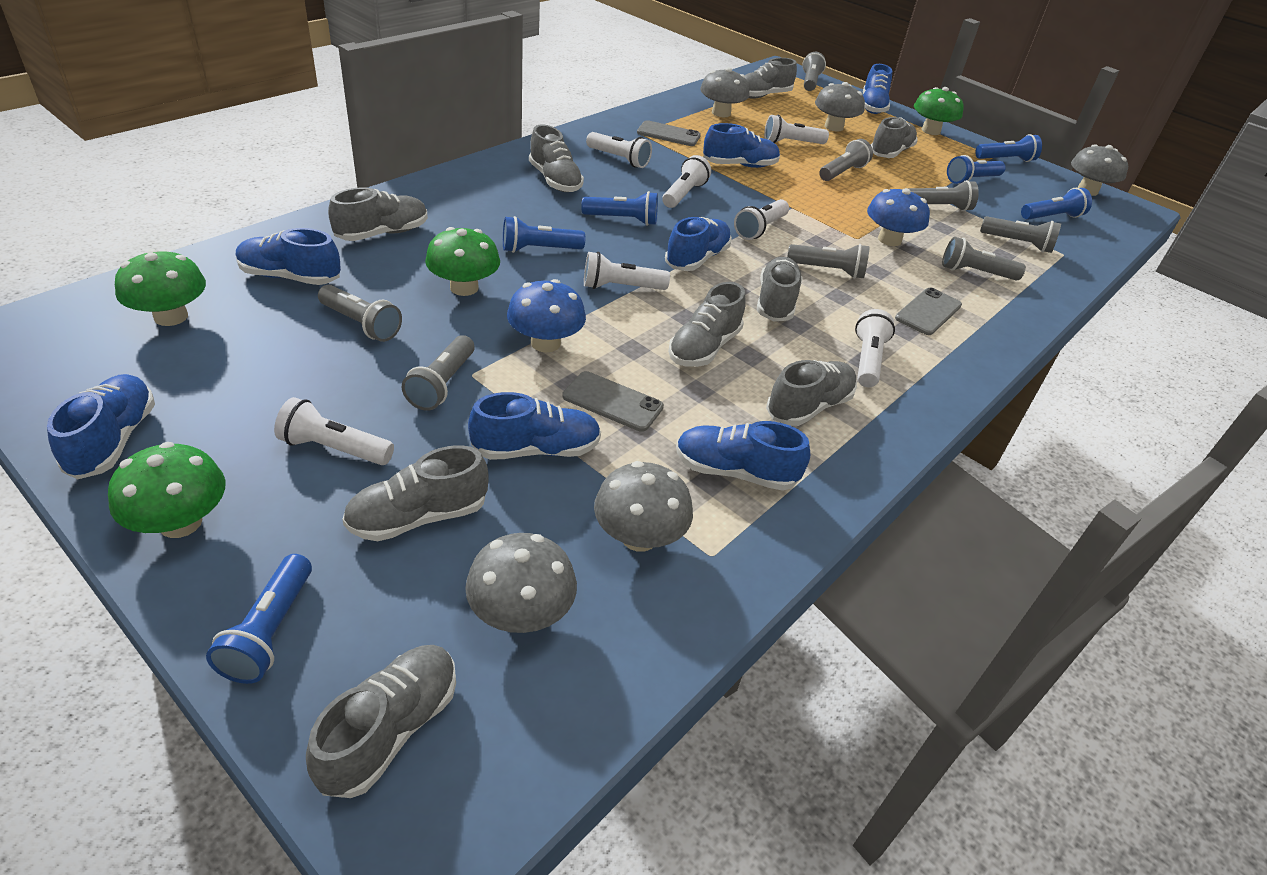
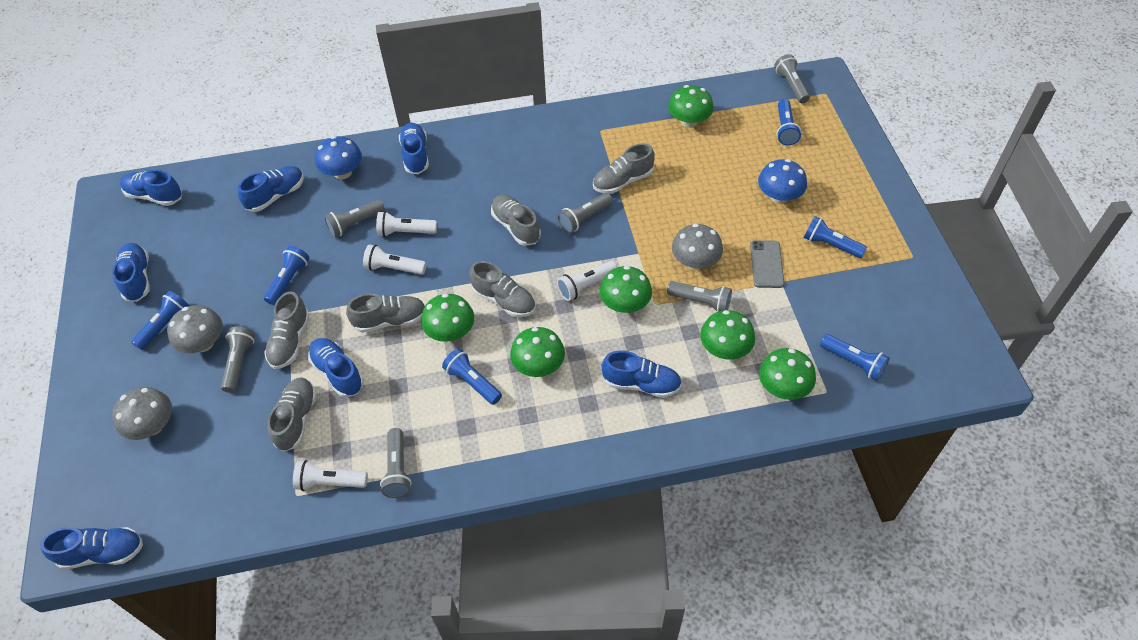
green mushroom: [108,442,225,538] [115,249,206,326] [425,227,500,296] [914,87,964,135] = 4 -> [421,294,474,342] [510,327,565,377] [600,266,652,313] [668,85,714,128] [700,310,755,360] [759,348,816,400] = 6
grey flashlight: [318,285,402,342] [402,335,475,411] [787,244,870,279] [802,52,826,91] [819,139,873,181] [908,180,979,211] [942,237,1026,280] [980,216,1061,253] = 8 -> [221,327,255,393] [324,200,385,237] [380,428,412,498] [558,193,613,233] [667,281,732,312] [774,54,810,103] = 6
grey mushroom: [465,533,577,633] [594,461,693,552] [700,67,749,117] [815,82,865,132] [1071,144,1128,196] = 5 -> [112,387,172,440] [167,305,223,353] [672,224,723,270] = 3
grey phone: [562,371,664,432] [637,120,701,146] [895,287,962,335] = 3 -> [750,240,784,288] = 1
grey shoe: [306,645,456,798] [328,187,428,241] [342,445,489,541] [529,124,584,192] [668,282,746,367] [745,58,797,99] [757,257,803,321] [766,360,857,426] [871,117,918,158] = 9 -> [264,291,310,369] [268,377,317,452] [346,294,425,333] [470,261,536,317] [491,195,541,246] [593,143,655,194] = 6
white flashlight: [274,397,394,465] [584,252,670,290] [586,132,652,168] [662,155,711,208] [734,199,789,240] [764,115,829,144] [855,309,895,387] = 7 -> [293,460,368,491] [363,244,426,275] [376,211,437,237] [557,261,617,301] = 4

